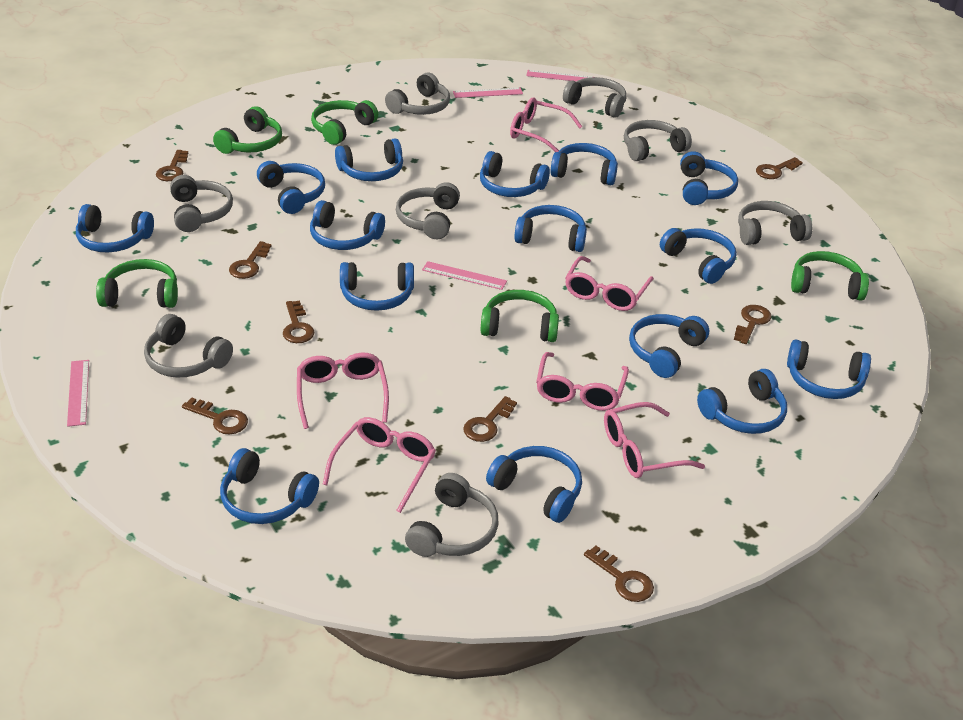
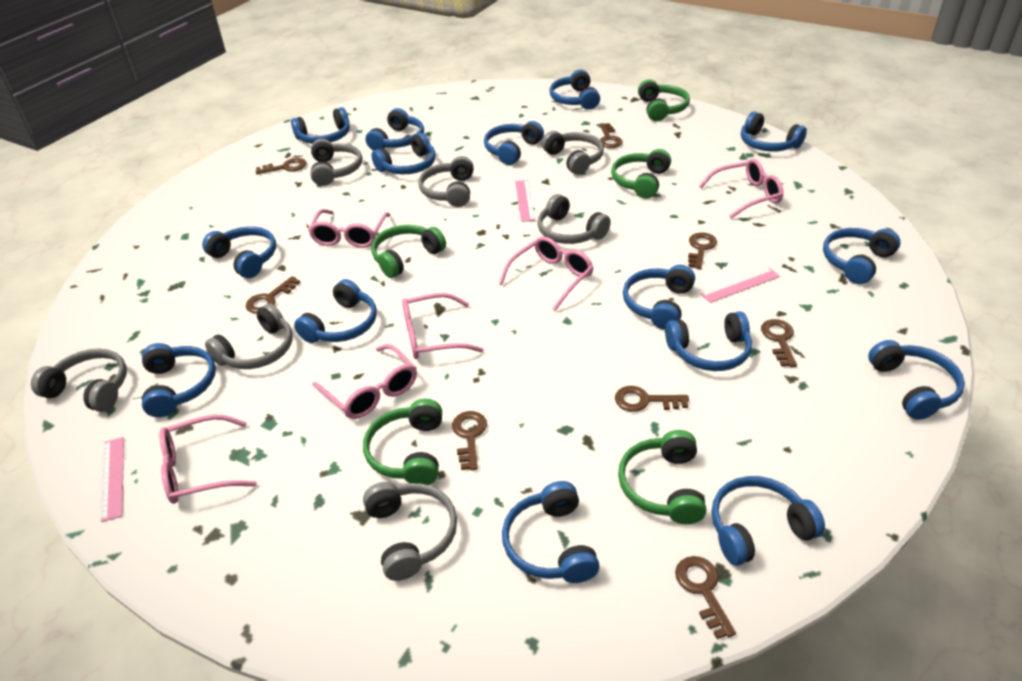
grey headphones: [144,314,233,378] [170,175,233,232] [385,73,450,115] [396,182,460,239] [405,473,498,557] [563,77,627,118] [624,120,692,161] [738,201,812,245] = 8 -> [31,348,127,412] [205,303,293,369] [311,139,362,186] [363,482,457,581] [419,156,474,207] [537,194,611,244] [542,131,604,175] = 7
pink ruler: [67,360,89,427] [422,261,507,290] [453,88,523,98] [526,70,592,82] = 4 -> [101,437,124,522] [515,180,535,222] [701,268,780,303] = 3

